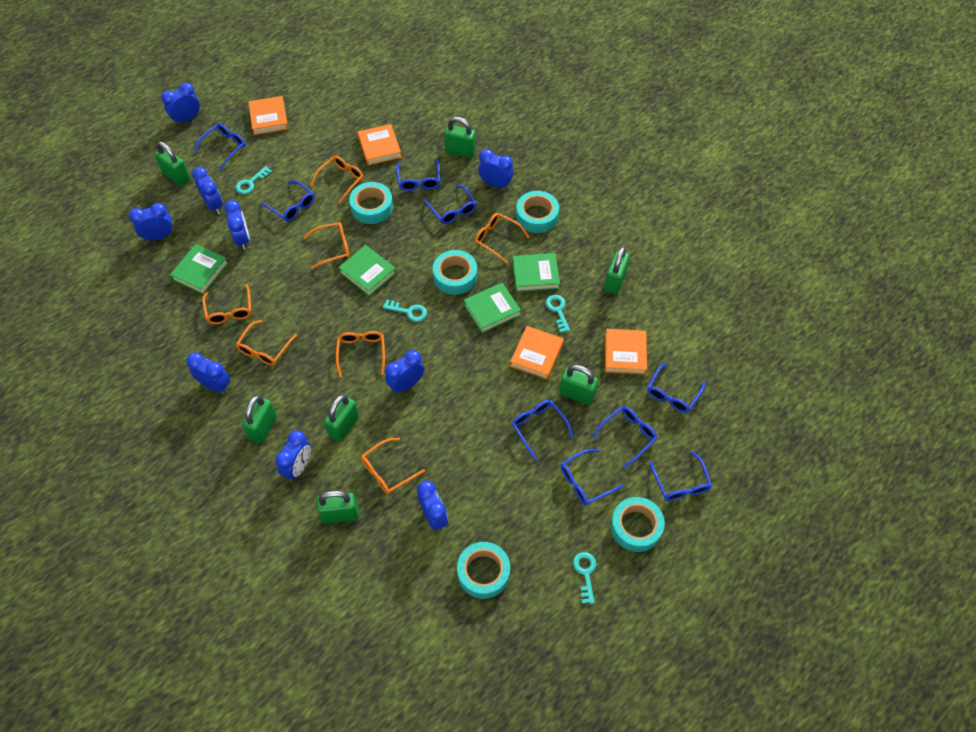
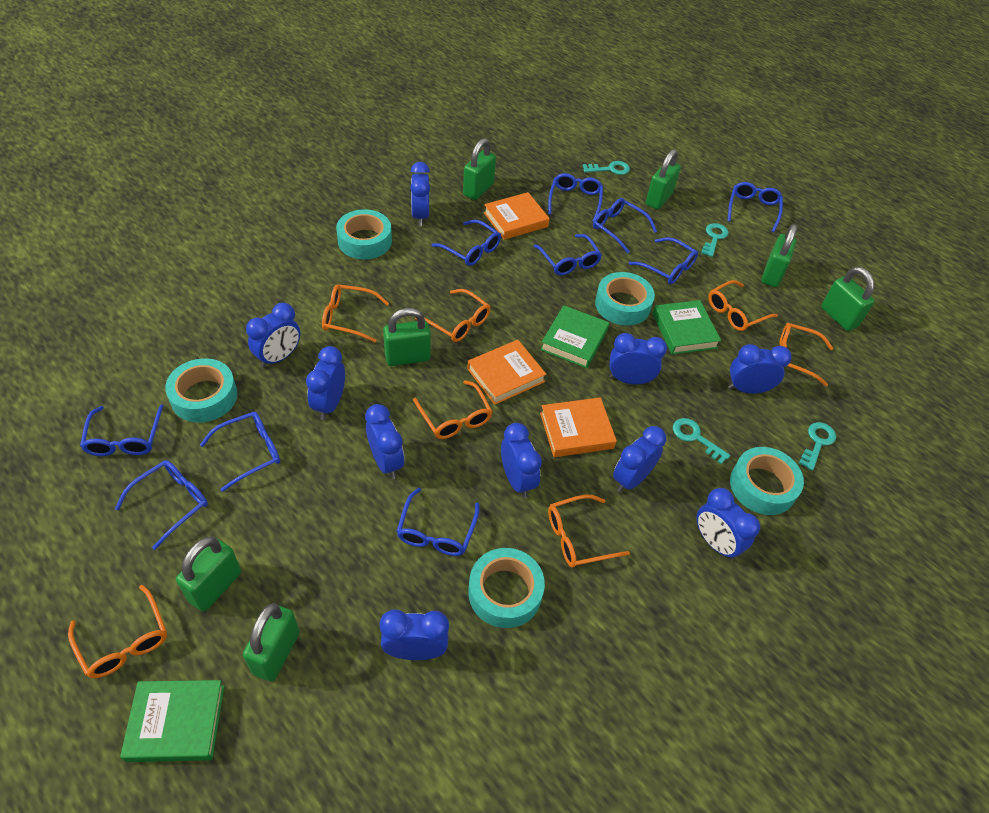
blue clock: [129,203,174,241] [161,83,200,125] [186,352,230,393] [192,167,223,214] [224,200,250,250] [275,430,311,481] [385,350,424,394] [417,481,448,532] [478,149,514,189] = 9 -> [246,303,300,368] [306,346,345,420] [365,404,405,479] [380,609,449,660] [410,162,430,226] [501,423,542,498] [610,333,667,384] [613,426,666,493] [696,488,760,560] [728,344,792,394] = 10
blue glasses: [194,123,246,170] [261,180,315,221] [396,160,440,191] [424,185,477,224] [512,400,574,460] [561,449,623,505] [592,406,657,468] [647,362,705,413] [649,451,712,501] = 9 -> [80,404,164,456] [115,460,208,550] [200,412,280,492] [396,488,479,556] [432,220,501,266] [534,234,602,276] [548,173,603,222] [593,198,657,254] [629,237,698,284] [727,182,783,232] = 10
green book: [170,244,229,294] [338,245,396,297] [464,283,521,333] [512,253,560,292] = 4 -> [120,680,225,762] [540,305,609,368] [653,300,721,355] = 3
orange book: [248,96,288,135] [358,124,402,166] [510,326,564,380] [605,329,647,375] = 4 -> [467,340,546,405] [484,192,550,240] [540,397,617,457] = 3

